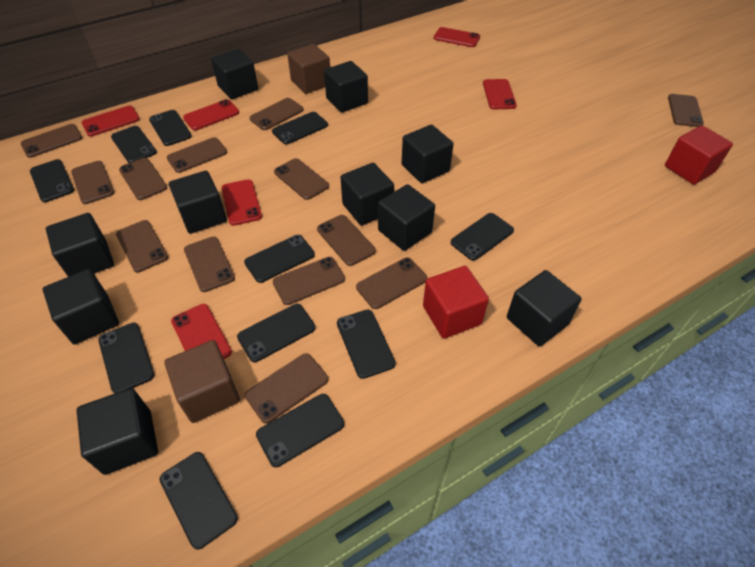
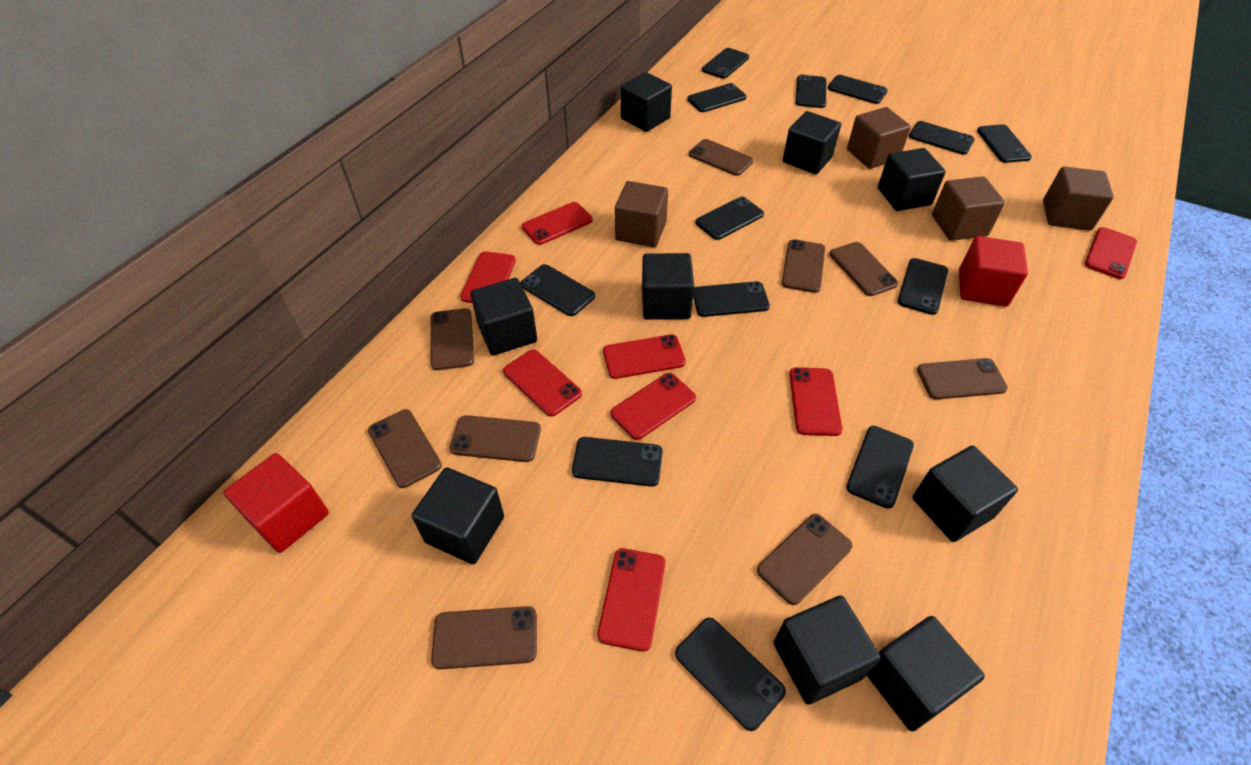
black cube: [43,269,119,345] [46,213,114,277] [77,388,158,475] [169,171,227,234] [211,49,258,99] [324,61,368,113] [341,163,394,226] [378,184,435,251] [401,125,454,184] [507,270,582,347] = 10 -> [412,467,504,564] [470,278,537,356] [621,72,672,132] [642,253,694,320] [773,595,881,705] [783,111,841,174] [867,616,985,731] [878,148,946,211] [913,445,1018,542] = 9
black phone: [30,159,74,202] [98,323,155,393] [111,126,157,163] [149,110,192,146] [159,452,238,549] [237,304,316,362] [244,235,315,283] [256,394,344,467] [272,112,328,145] [337,310,396,379] [451,213,514,261] = 11 -> [521,264,595,316] [572,437,663,487] [675,618,786,731] [687,83,746,112] [693,281,770,317] [696,197,764,240] [702,48,749,79] [795,74,827,108] [828,75,888,104] [846,426,914,509] [898,258,948,315] [909,121,975,155] [977,124,1032,163] = 13
brown cube: [164,340,240,423] [287,44,330,94] = 2 -> [615,181,668,247] [847,107,911,169] [932,176,1005,241] [1043,167,1114,231] = 4
brown phone: [21,124,82,158] [71,161,114,204] [116,220,168,272] [119,158,167,200] [167,137,227,173] [184,236,235,292] [245,353,328,423] [249,98,304,130] [273,257,345,305] [274,158,329,200] [317,215,376,266] [356,257,427,309] [668,94,704,127] = 13 -> [368,409,442,488] [431,308,474,370] [431,606,537,669] [450,415,541,462] [689,139,754,176] [757,514,852,605] [782,239,825,293] [830,242,899,296] [917,358,1008,400] = 9
red phone: [82,106,140,136] [171,304,232,359] [183,99,239,130] [222,179,262,226] [434,27,480,47] [483,79,517,109] = 6 -> [460,251,516,303] [503,350,582,417] [522,202,593,245] [597,548,666,652] [603,334,686,379] [611,373,696,440] [789,367,842,436] [1085,227,1137,279] = 8

